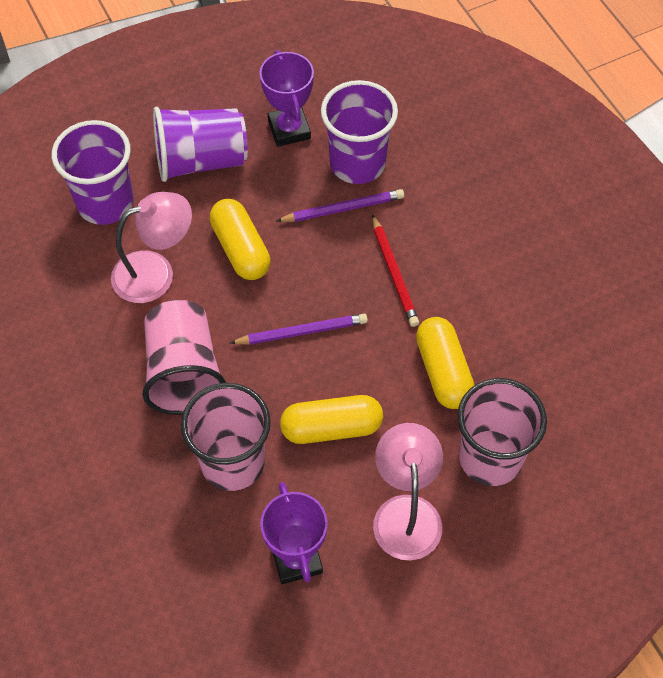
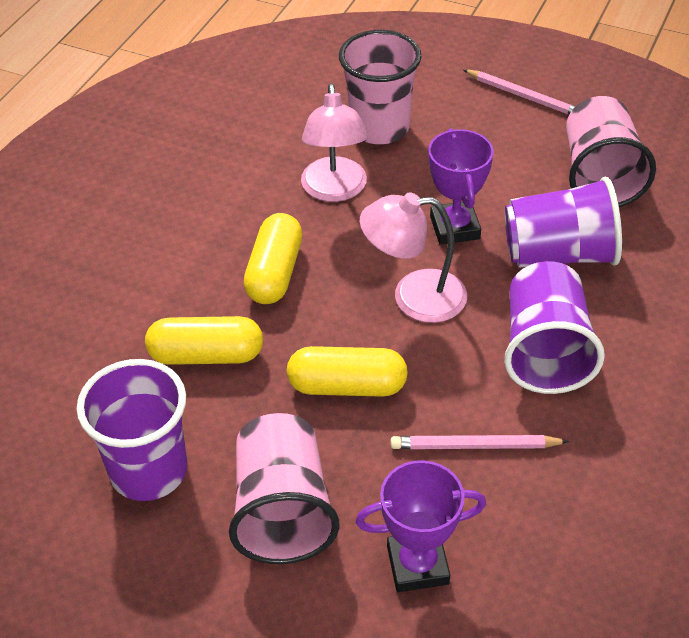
pink pencil: none = 0 -> [391,435,569,449] [464,70,576,115] = 2
purple pencil: [230,314,368,345] [276,189,404,222] = 2 -> none = 0
red pencil: [372,214,419,327] = 1 -> none = 0

